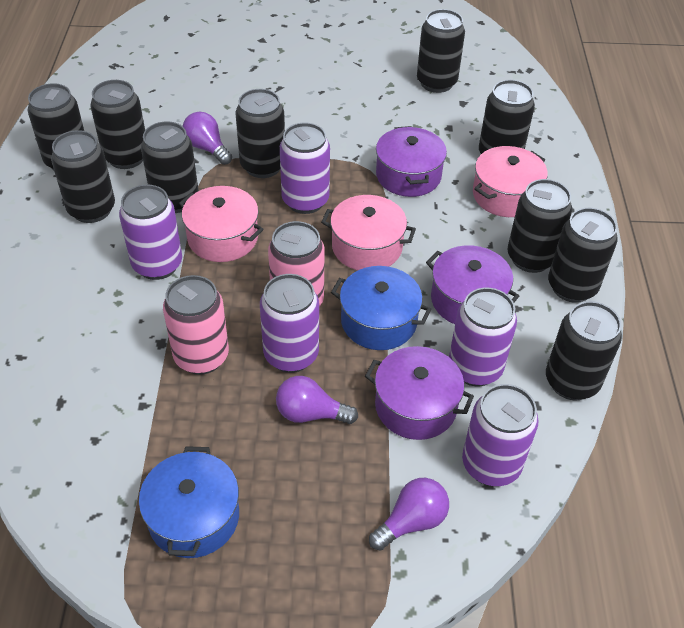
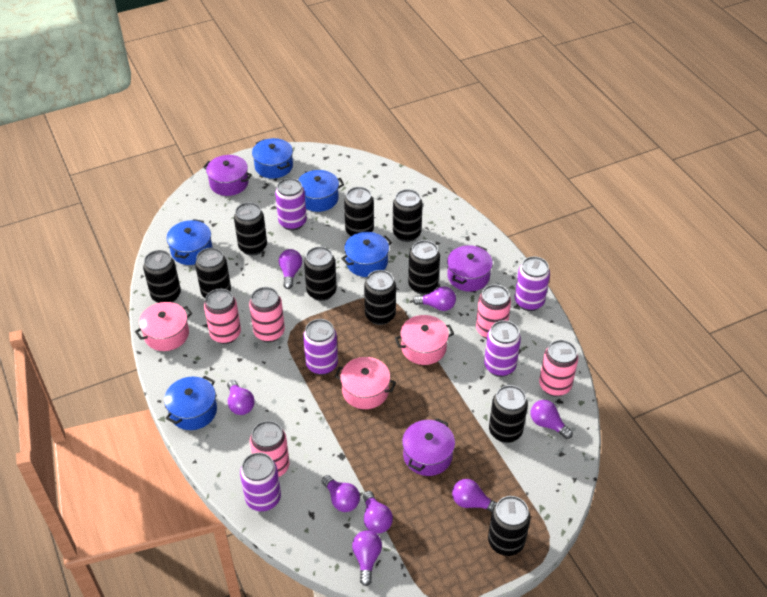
blue pot: [139,446,239,558] [331,266,431,350] = 2 -> [164,376,217,430] [167,219,212,265] [252,138,293,179] [298,170,344,212] [341,232,392,277] = 5
pink can: [163,275,229,375] [268,221,325,307] = 2 -> [204,289,241,344] [249,287,285,342] [250,421,289,477] [476,284,511,339] [539,340,578,397] = 5
purple light bulb: [183,112,232,165] [276,376,358,424] [369,478,449,551] = 3 -> [227,380,255,415] [279,249,302,289] [322,475,360,512] [352,530,382,586] [363,491,393,534] [412,287,456,311] [452,479,497,512] [530,400,573,439] = 8

